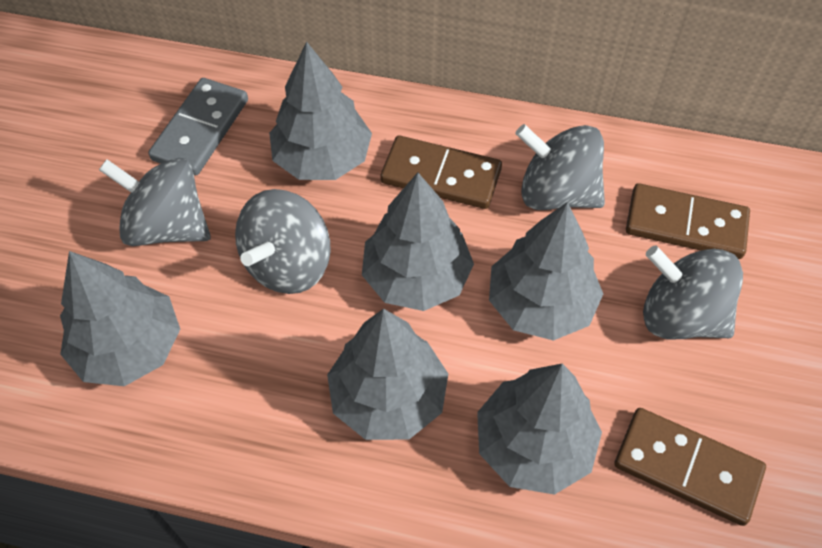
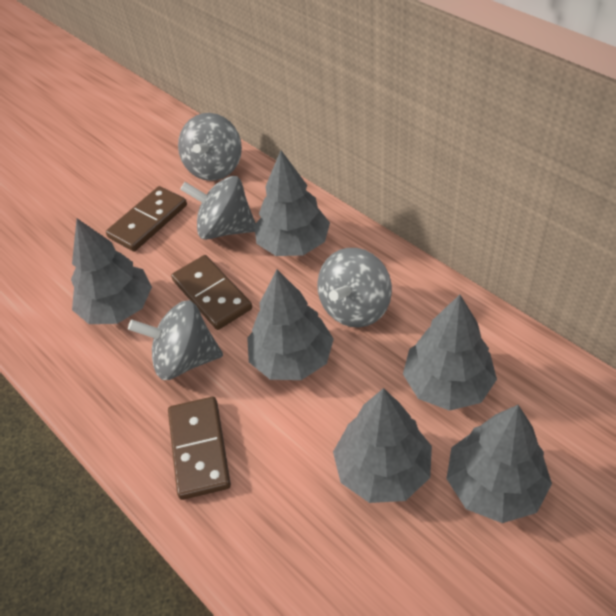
grey domino: [148,78,248,175] = 1 -> none = 0

